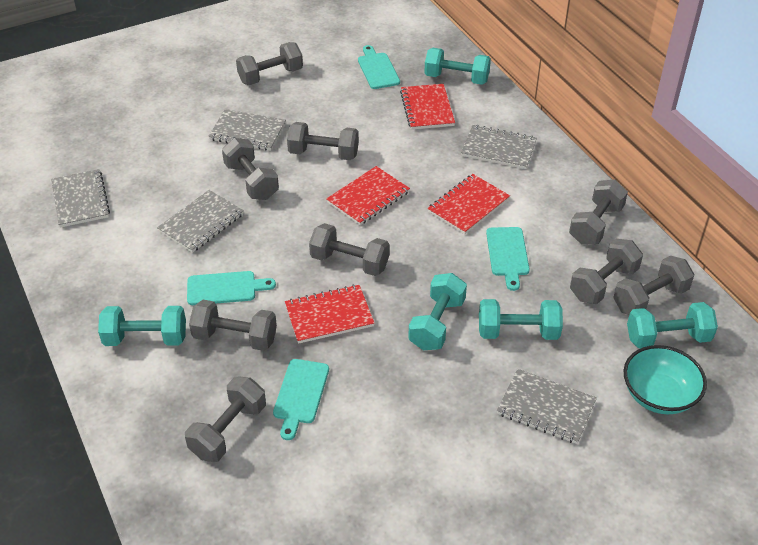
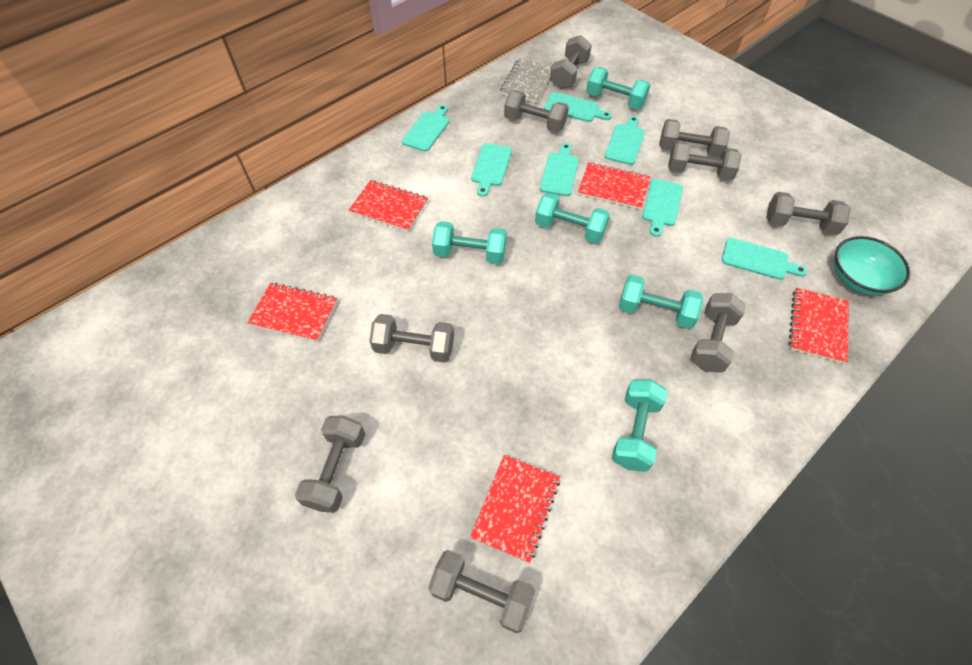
grey notebook: [51,169,110,228] [157,190,244,253] [208,109,286,151] [461,125,537,169] [497,369,597,444] = 5 -> [500,59,551,103] = 1
red notebook: [285,285,374,344] [326,166,410,225] [400,84,455,130] [427,174,510,234] = 4 -> [247,283,338,342] [349,180,428,232] [470,455,560,563] [578,162,650,210] [789,288,849,364] = 5
turquoise cutting board: [187,271,276,305] [273,359,329,440] [358,45,400,89] [486,227,530,291] = 4 -> [402,105,449,152] [471,143,512,197] [540,143,579,196] [544,92,612,122] [605,116,645,165] [642,179,683,237] [722,238,807,280] = 7

